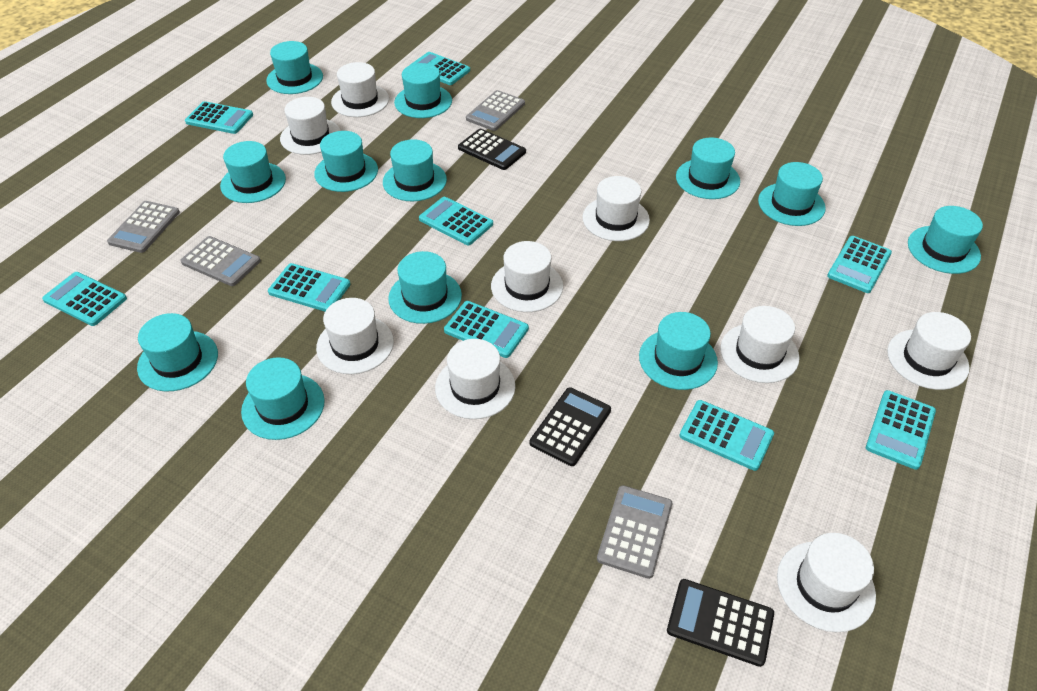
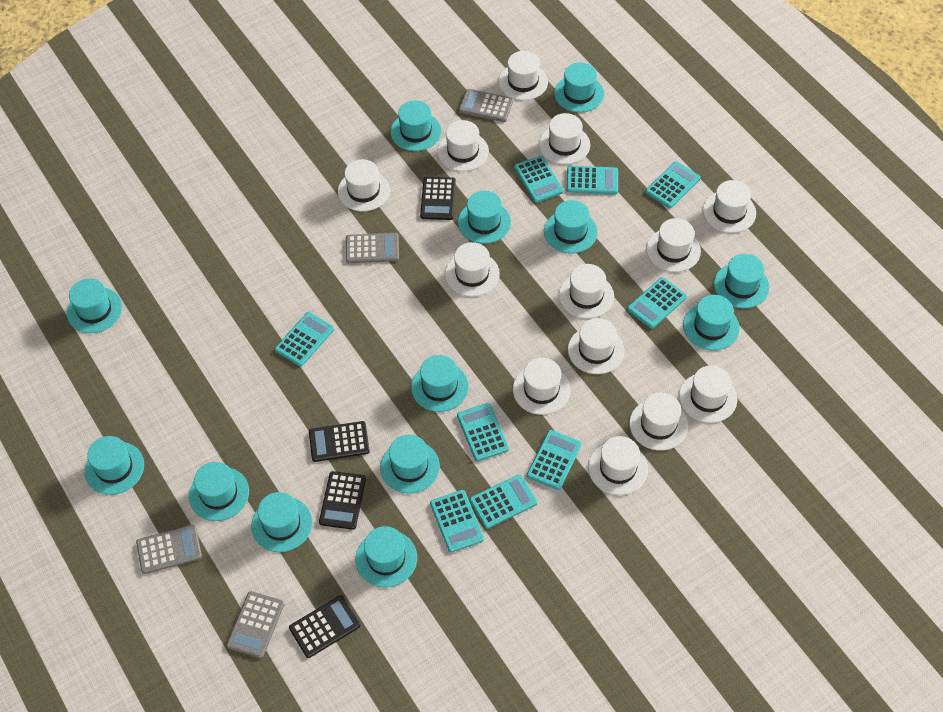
black calculator: [458,129,526,170] [530,387,611,466] [667,579,774,667] = 3 -> [289,595,360,658] [309,421,370,462] [319,471,366,530] [420,177,456,220] = 4
turquoise hat: [137,313,218,391] [220,141,286,203] [241,357,325,440] [266,41,323,94] [314,131,378,192] [383,139,447,201] [388,251,462,324] [394,63,452,118] [639,312,718,390] [676,137,740,199] [758,162,826,226] [908,206,983,274] = 12 -> [67,278,122,333] [84,436,144,495] [189,462,249,521] [251,492,312,552] [355,526,417,588] [380,435,440,494] [391,100,441,151] [411,355,469,412] [458,191,511,244] [544,200,598,254] [554,63,604,112] [683,295,740,350] [714,254,769,308] = 13
white hat: [280,97,341,155] [316,298,394,374] [331,62,389,117] [435,339,515,419] [491,241,563,312] [583,176,650,241] [720,306,799,383] [777,533,876,632] [887,312,971,390] = 9 -> [338,159,390,212] [437,120,489,171] [445,242,500,297] [498,51,548,100] [513,358,570,415] [539,113,590,164] [559,264,614,319] [568,318,625,374] [588,436,648,495] [629,393,688,451] [646,218,701,272] [679,366,737,423] [703,180,756,233] = 13

